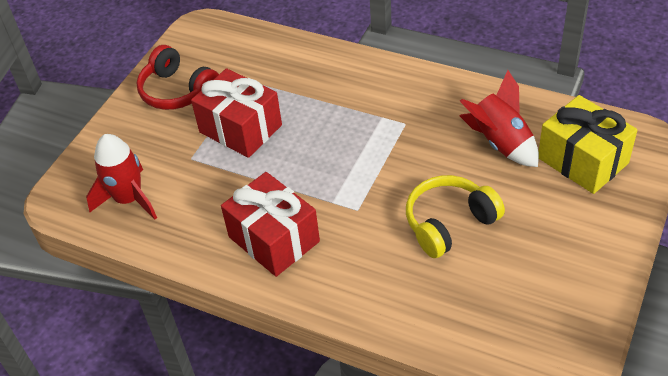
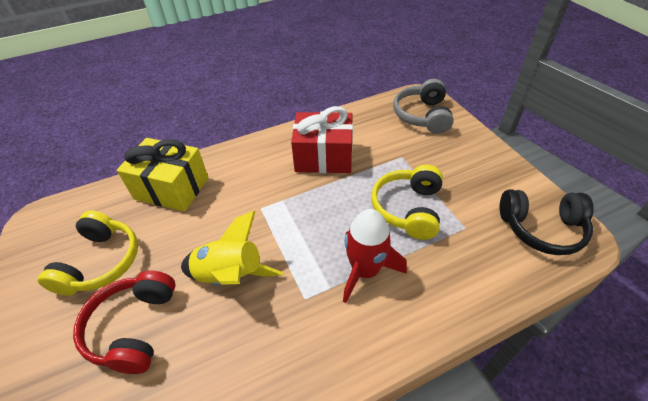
black headphones: none = 0 -> [500,189,594,255] = 1
grey headphones: none = 0 -> [393,79,454,134] = 1
red gift: [191,68,282,158] [221,172,320,277] = 2 -> [291,106,353,173] = 1
red rocket: [86,134,157,220] [460,70,539,167] = 2 -> [343,209,407,303] = 1
yellow headphones: [406,175,505,258] = 1 -> [38,210,138,296] [371,165,443,240] = 2
yellow rocket: none = 0 -> [181,211,283,285] = 1

